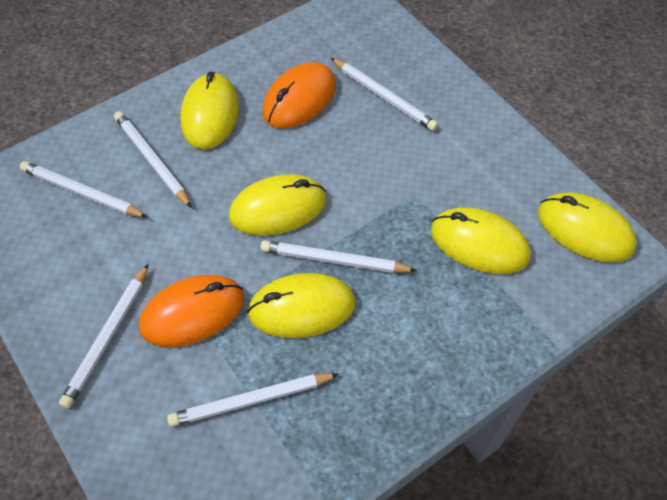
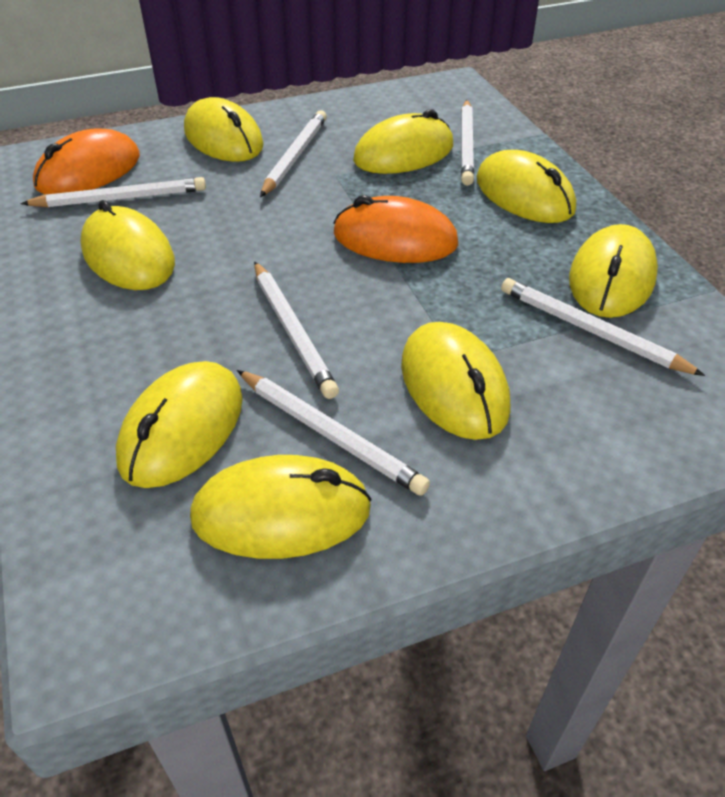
yellow mouse: [180,72,239,149] [229,174,326,236] [247,273,355,338] [431,207,531,274] [538,192,637,262] = 5 -> [80,200,175,290] [116,361,243,488] [184,97,264,162] [190,455,372,559] [353,109,453,174] [401,322,511,440] [476,150,576,223] [569,224,658,318] = 8

